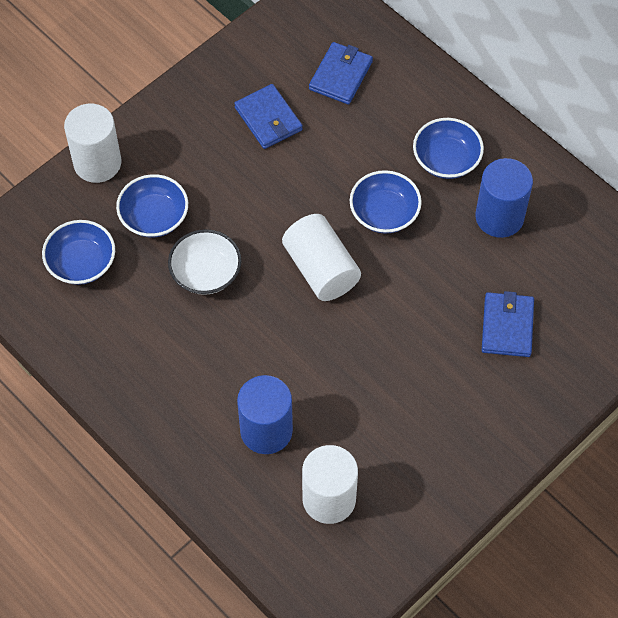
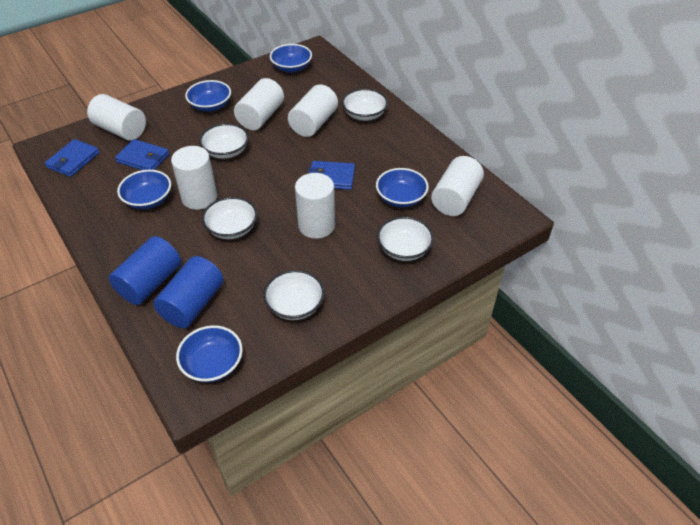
blue bowl: [42,220,115,285] [116,174,188,237] [350,170,422,234] [413,118,484,179] = 4 -> [117,170,171,209] [176,325,243,383] [185,80,231,112] [270,44,312,73] [376,168,429,208] = 5
white bowl: [168,229,241,295] = 1 -> [199,123,249,159] [202,197,257,239] [263,270,325,320] [342,88,388,121] [377,216,434,261] = 5
white cylinder: [64,104,121,183] [282,214,361,301] [302,445,358,524] = 3 -> [87,94,146,141] [171,146,217,210] [234,78,284,130] [288,84,338,137] [295,173,335,239] [431,156,484,216] = 6

